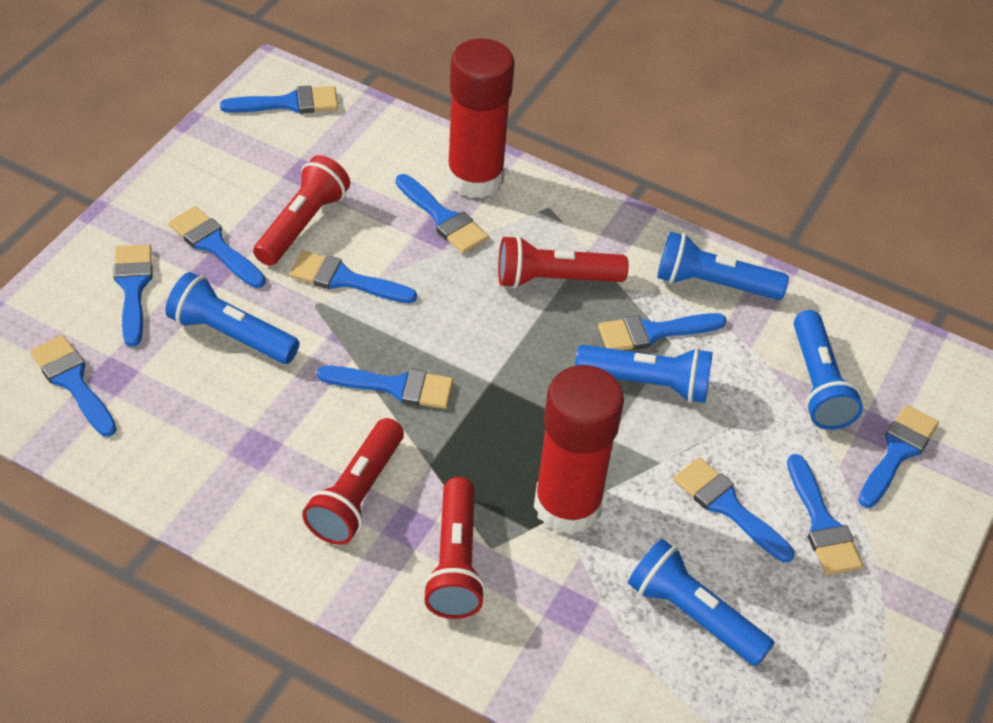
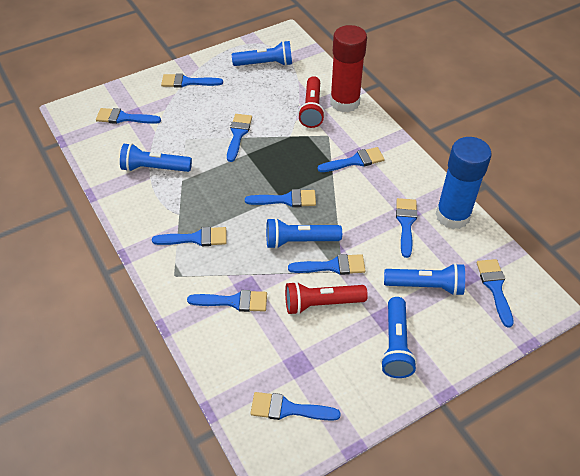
blue glue stick: none = 0 -> [436,137,492,229] = 1
red flashlight: [253,155,350,266] [302,418,404,545] [423,477,486,619] [498,235,629,288] = 4 -> [285,281,368,315] [298,76,325,128] = 2
red glue stick: [447,38,515,198] [534,365,624,535] = 2 -> [330,25,367,113] = 1

